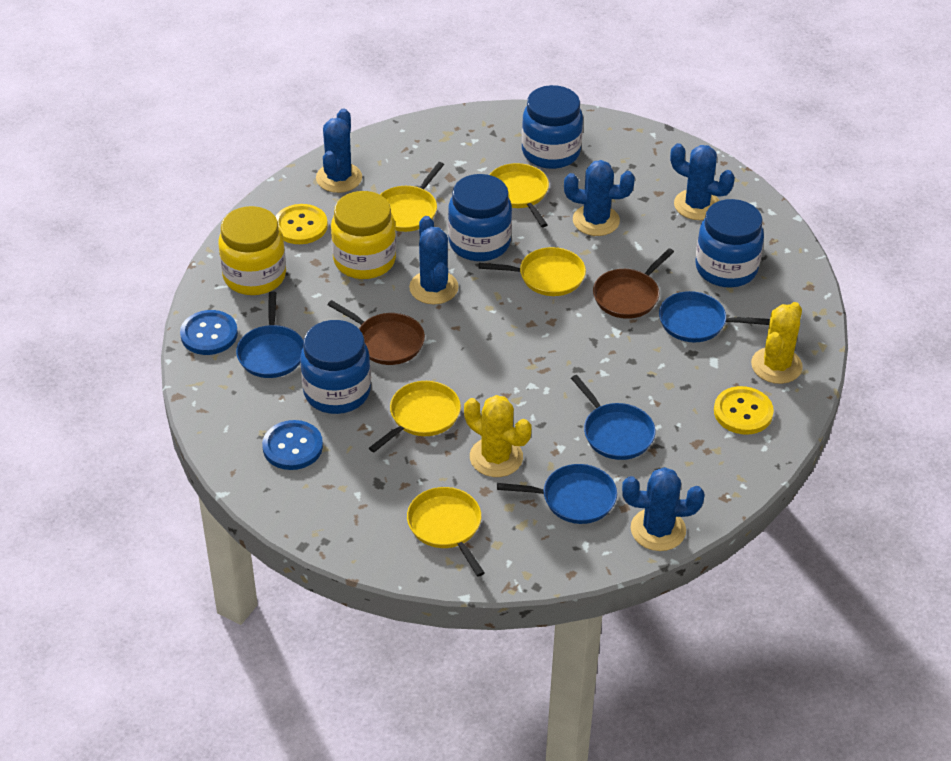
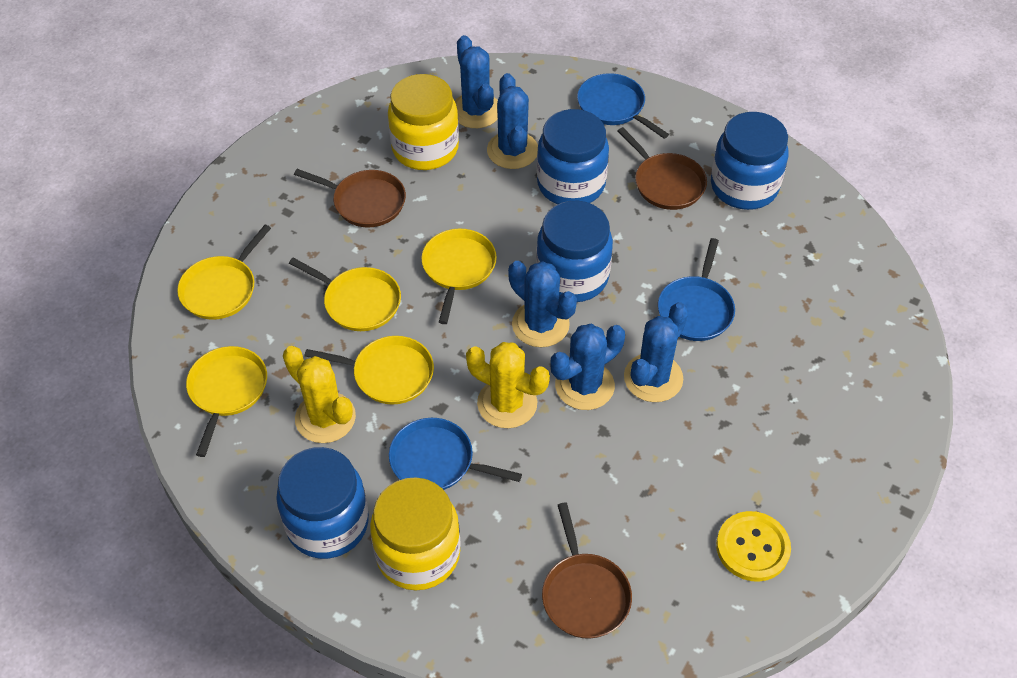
blue button: [180,310,238,355] [262,420,323,470] = 2 -> none = 0
blue pan: [236,291,303,378] [497,464,617,524] [571,375,656,460] [659,291,770,342] = 4 -> [389,418,522,490] [577,73,669,139] [658,238,735,341] = 3
brown pan: [327,300,425,365] [593,248,674,319] = 2 -> [294,169,406,228] [542,503,632,639] [618,127,707,210] = 3
yellow button: [275,204,328,244] [714,386,774,435] = 2 -> [716,511,791,582] = 1

